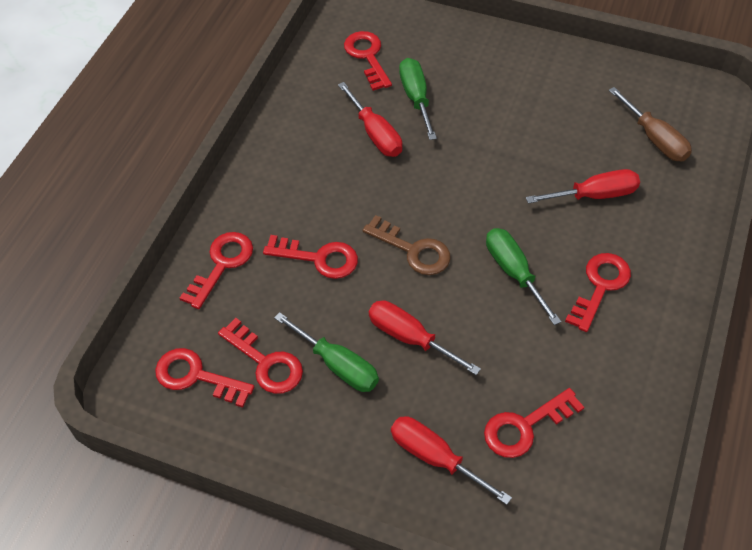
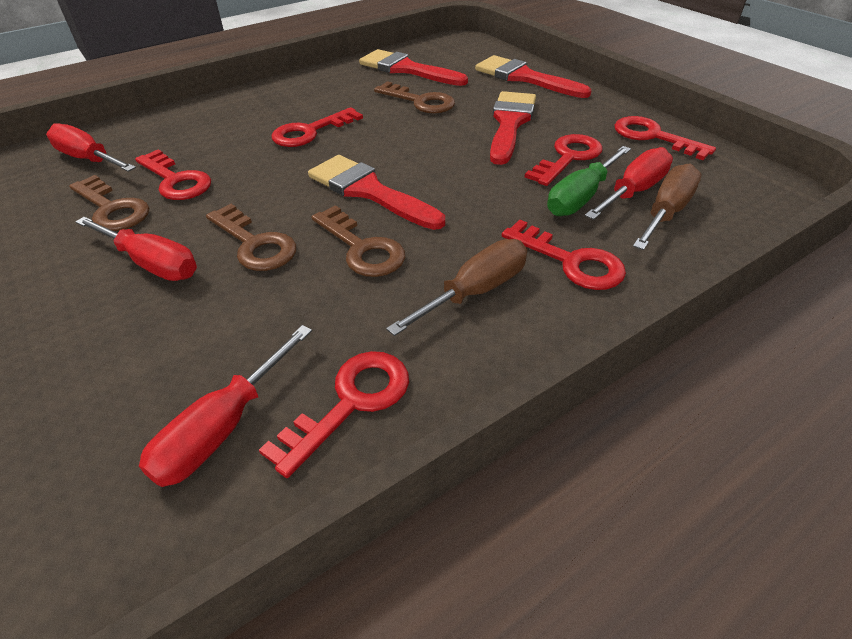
brown key: [363,215,451,275] = 1 -> [69,175,149,231] [206,204,296,271] [311,205,405,277] [374,81,455,113] = 4
brown screwdriver: [609,87,692,161] = 1 -> [386,239,527,336] [633,163,701,250] = 2
green screwdriver: [274,312,379,392] [399,58,437,140] [486,228,561,325] = 3 -> [547,146,631,216] = 1
red brush: none = 0 -> [308,155,445,230] [359,49,468,86] [475,55,592,98] [490,91,536,165] = 4
red key: [155,348,254,408] [180,232,253,309] [218,318,303,394] [263,235,358,279] [344,31,392,91] [484,388,584,458] [565,253,631,332] = 7 -> [135,150,211,200] [259,351,409,478] [272,107,363,147] [502,220,626,290] [524,134,603,186] [614,116,716,160] = 6

